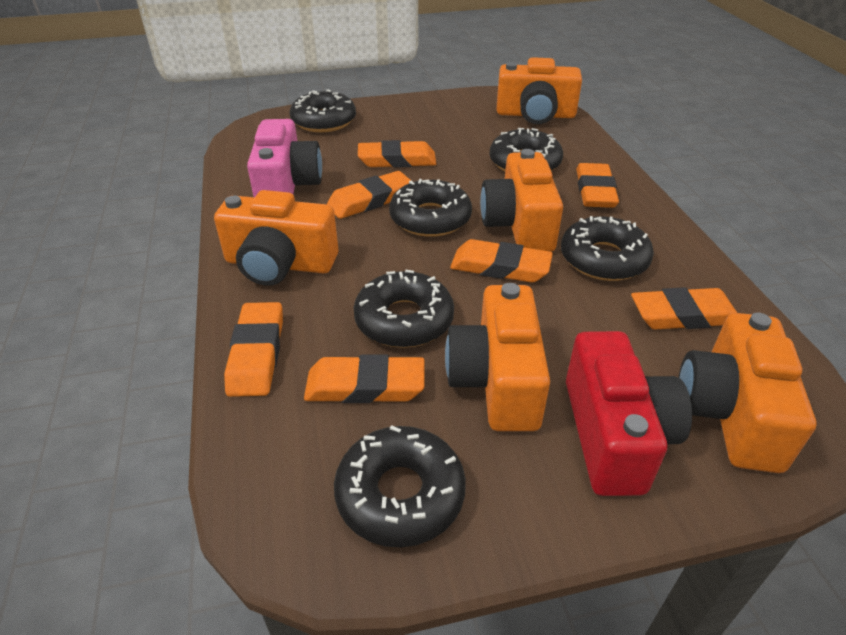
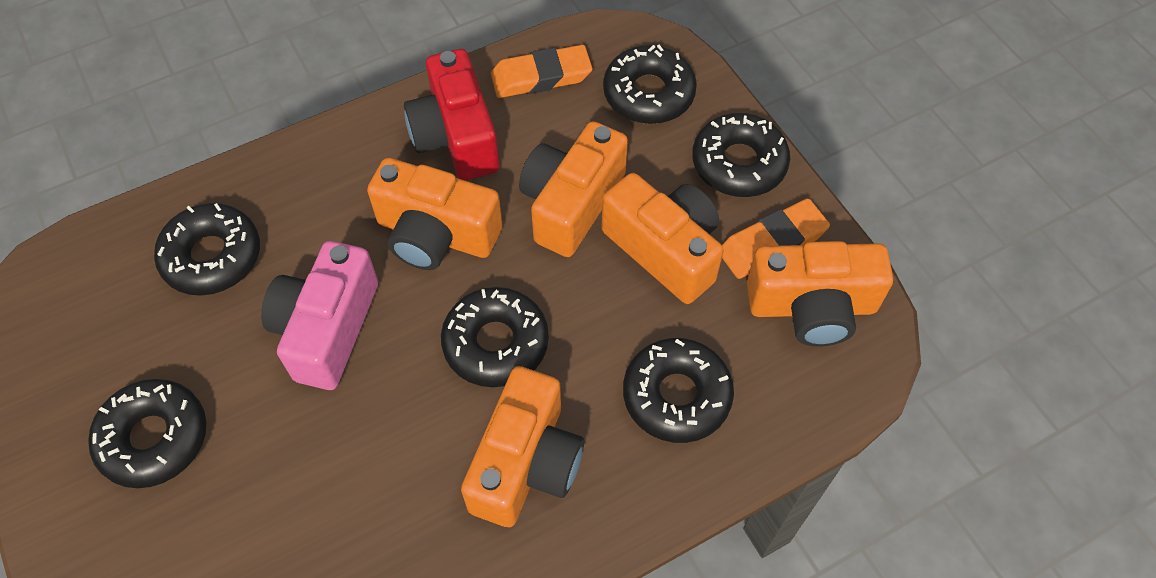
orange eraser: [224,302,283,397] [304,355,425,403] [327,171,413,219] [358,140,436,168] [450,239,553,283] [576,163,619,208] [631,287,737,329] = 7 -> [491,45,592,98] [722,198,830,279] = 2

